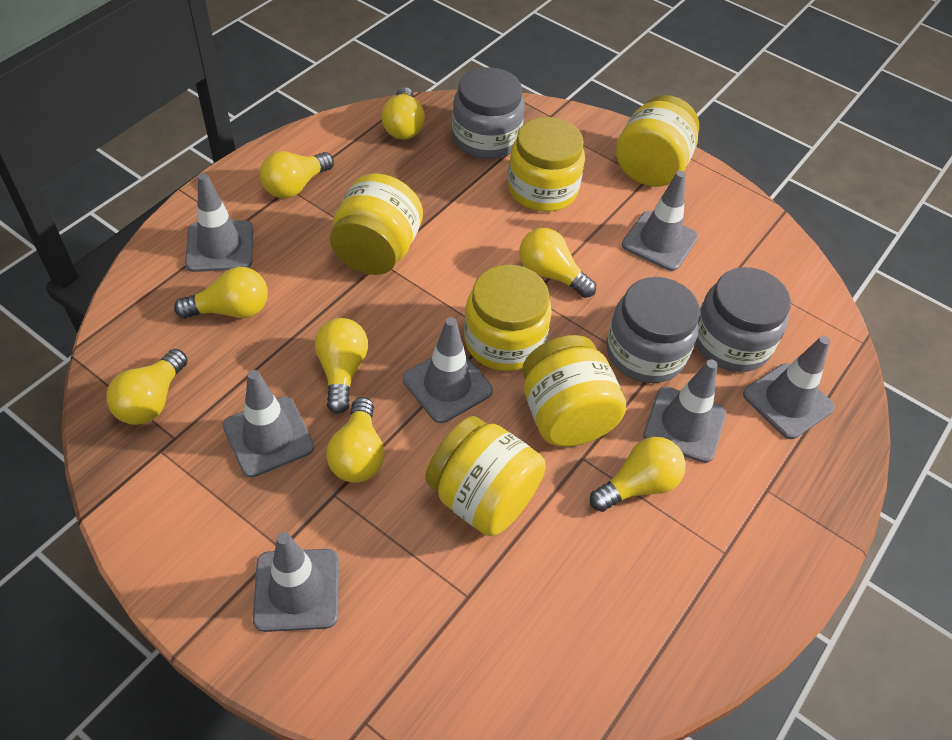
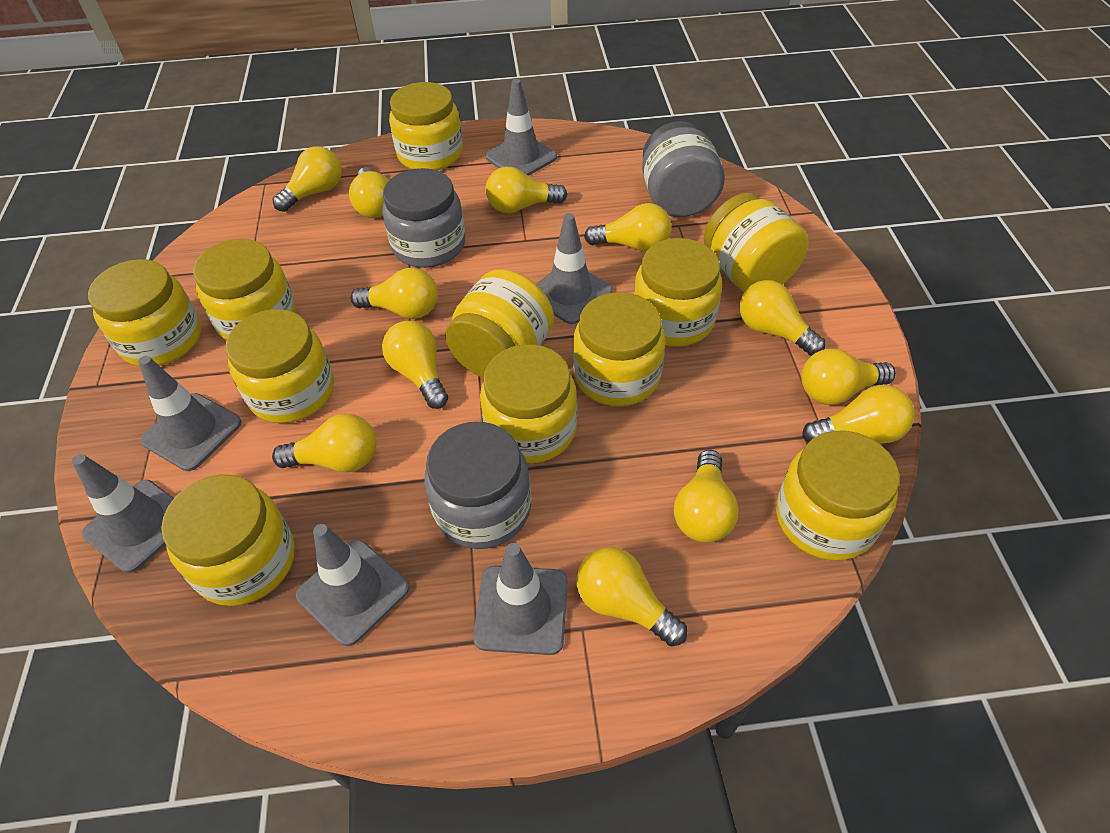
grey traffic cone: [185,173,253,272] [223,370,314,477] [253,532,339,632] [403,317,493,423] [622,171,698,271] [643,359,726,463] [743,336,835,439] = 7 -> [72,454,174,573] [138,356,241,471] [296,524,410,646] [473,543,568,655] [485,79,557,176] [536,213,613,324] = 6
yellow jar: [330,173,423,275] [426,416,546,536] [464,265,552,371] [508,117,585,212] [522,335,626,447] [616,95,699,187] = 6 -> [88,259,201,367] [161,474,295,606] [193,239,296,340] [226,309,334,423] [389,82,463,171] [445,269,554,378] [480,344,577,464] [573,292,665,406] [634,238,722,347] [704,193,809,293] [776,431,899,561] = 11
yellow light bulb: [106,349,188,425] [174,267,268,318] [260,151,334,198] [315,318,368,414] [326,397,385,483] [382,87,425,140] [519,228,596,298] [590,437,686,512] = 8 -> [272,413,376,472] [273,146,342,212] [349,167,389,218] [351,268,438,319] [382,321,448,409] [485,167,567,213] [577,547,687,647] [584,203,672,252] [674,450,739,543] [740,280,826,356] [801,349,896,405] [802,385,915,443] = 12

